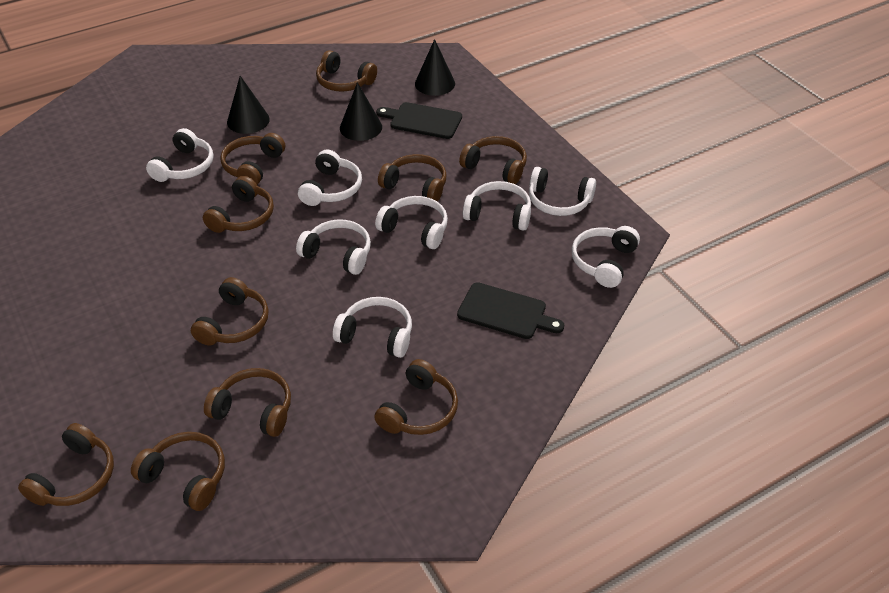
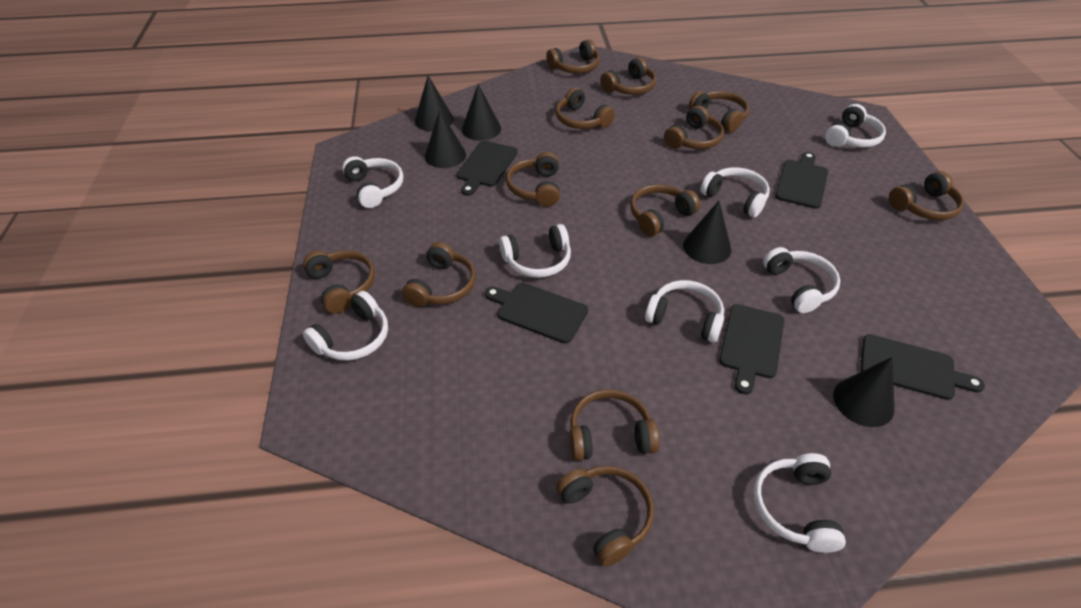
black cone: [227,76,270,134] [340,82,382,141] [415,39,455,96] = 3 -> [415,76,454,131] [425,110,466,168] [462,84,501,141] [683,201,731,264] [833,357,895,427] = 5
black cutting board: [376,102,462,139] [457,282,564,339] = 2 -> [456,141,518,196] [485,283,588,343] [719,304,784,395] [775,152,828,209] [860,334,985,400] = 5
brown headphones: [18,423,114,506] [131,432,225,511] [191,277,269,346] [203,176,274,233] [204,368,291,437] [220,133,285,185] [316,50,377,92] [374,359,458,435] [378,154,447,202] [459,136,527,184] = 10 -> [303,250,375,313] [402,242,476,307] [506,152,560,207] [546,39,600,73] [555,88,615,129] [556,466,654,566] [570,389,660,461] [600,57,656,95] [630,184,700,236] [664,105,724,149] [689,91,749,132] [889,171,964,220] = 12

